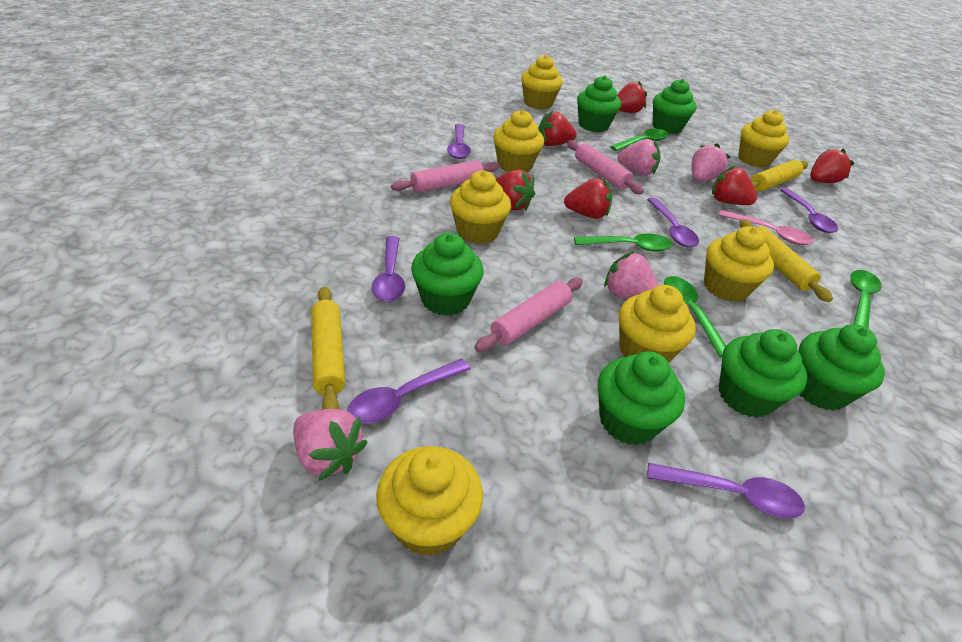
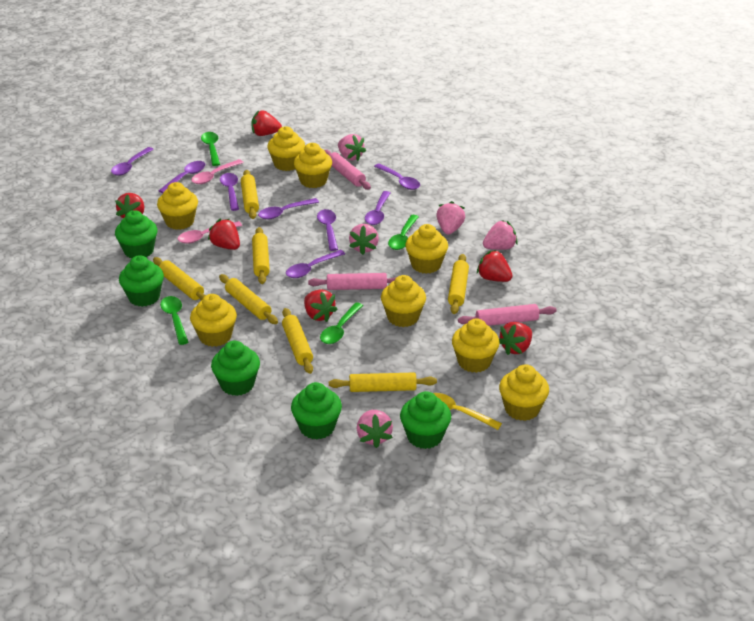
green cupcake: [411,233,484,316] [577,75,621,132] [598,351,685,445] [653,79,697,134] [719,329,807,418] [799,324,885,410] = 6 -> [115,210,157,258] [119,255,164,307] [211,341,260,396] [291,382,342,440] [400,391,451,449] = 5
pink spoon: [719,210,814,245] = 1 -> [178,221,242,244] [191,159,244,184] = 2
pink strawberry: [293,409,368,481] [604,251,659,299] [617,139,661,175] [691,143,730,181] = 4 -> [338,134,366,161] [349,224,379,255] [357,410,393,448] [436,201,465,235] [483,220,518,250] = 5
purple spoon: [347,359,471,424] [372,236,405,302] [447,124,471,159] [647,198,699,247] [647,463,805,518] [780,188,838,233] = 6 -> [111,147,154,176] [159,161,205,193] [220,173,239,211] [258,198,319,219] [286,250,345,278] [317,209,338,251] [365,191,390,225] [374,163,420,190] = 8
yellow cupcake: [376,446,483,556] [450,170,511,244] [493,110,544,172] [521,55,563,109] [619,285,696,363] [704,226,774,302] [738,110,789,168] = 7 -> [157,182,198,230] [190,294,237,347] [267,126,305,171] [294,143,332,188] [381,275,426,327] [405,224,448,274] [452,318,500,373] [499,364,549,421] = 8
yellow rolling pin: [311,286,345,409] [739,219,833,302] [751,160,808,192] = 3 -> [153,257,206,301] [219,274,278,324] [241,170,259,219] [252,227,270,284] [282,308,313,374] [329,372,437,392] [448,254,469,314] = 7
yellow spoon: none = 0 -> [433,393,502,430] = 1

